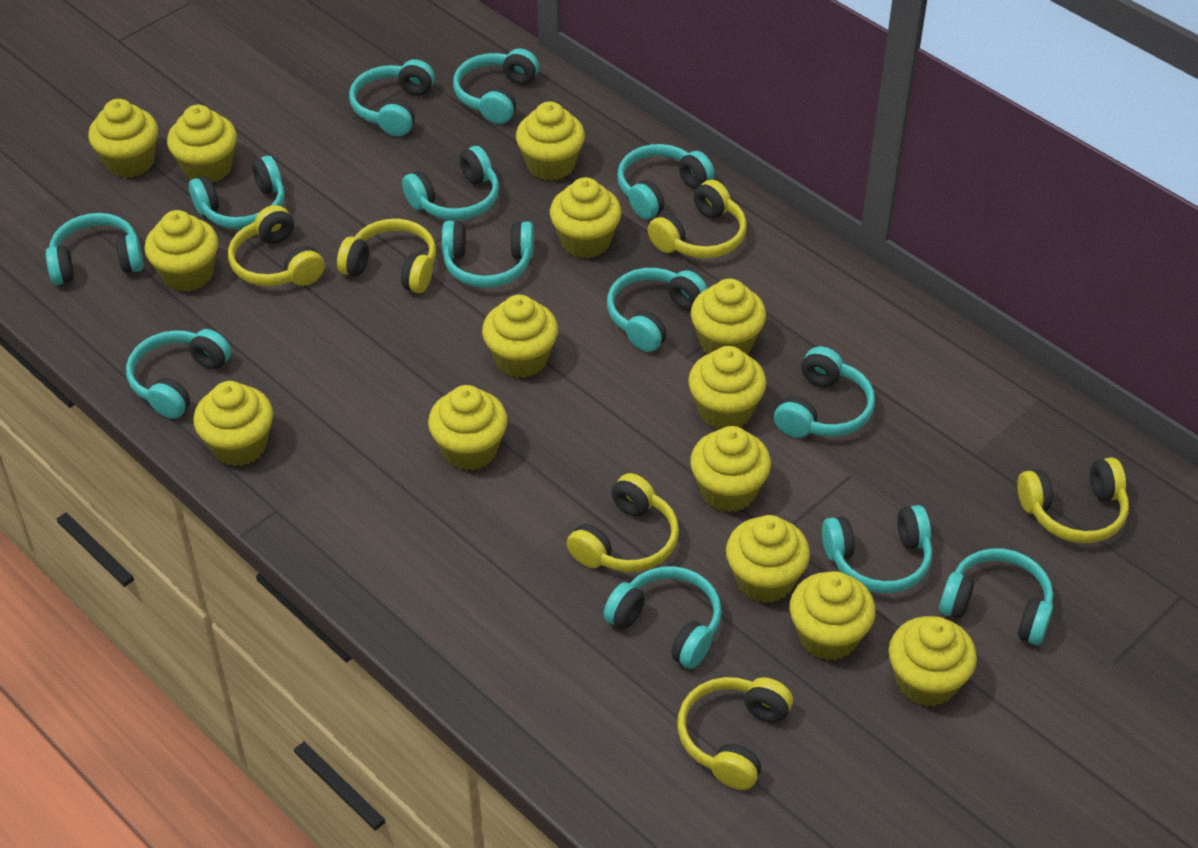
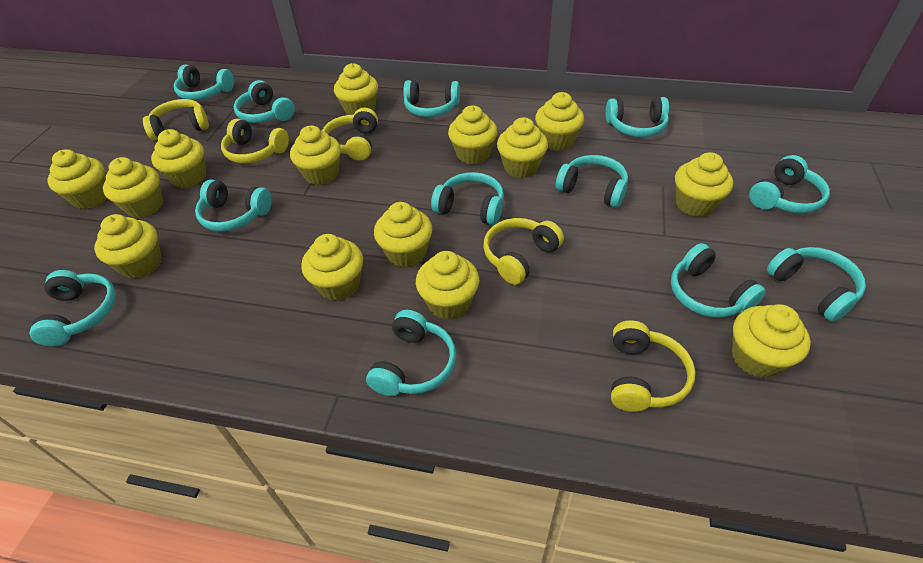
turquoise headphones: [46,213,144,285] [126,329,231,419] [189,156,285,229] [349,59,435,136] [402,146,499,220] [442,221,534,288] [453,48,539,124] [603,566,722,669] [607,268,708,352] [617,144,715,219] [774,347,875,438] [822,505,932,593] [939,548,1053,645] = 13 -> [29,270,116,347] [174,64,234,100] [195,180,272,231] [234,80,295,123] [366,310,456,396] [403,80,460,117] [431,172,504,225] [556,155,628,208] [606,97,669,137] [671,243,766,318] [749,155,830,213] [767,247,866,322] = 12
yellow headphones: [228,205,325,286] [337,219,436,293] [567,473,679,572] [647,180,747,258] [677,677,793,790] [1017,457,1129,543] = 6 -> [143,99,209,141] [221,119,289,163] [322,108,378,161] [483,218,564,285] [611,320,696,412] = 5

